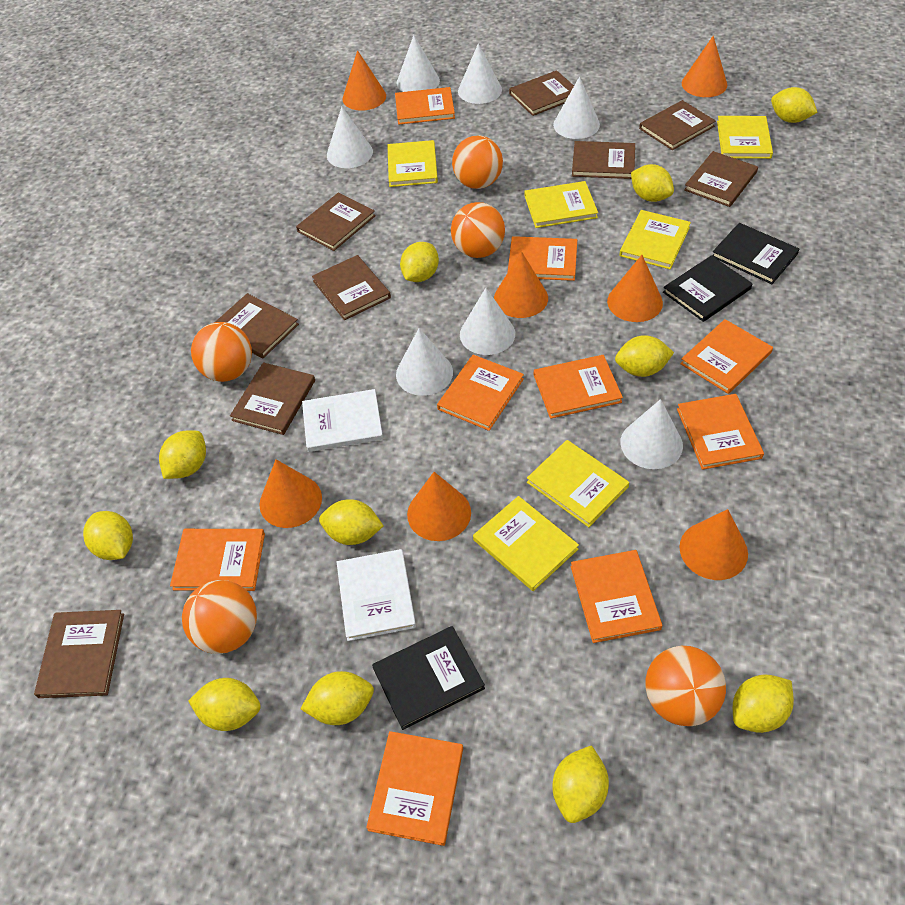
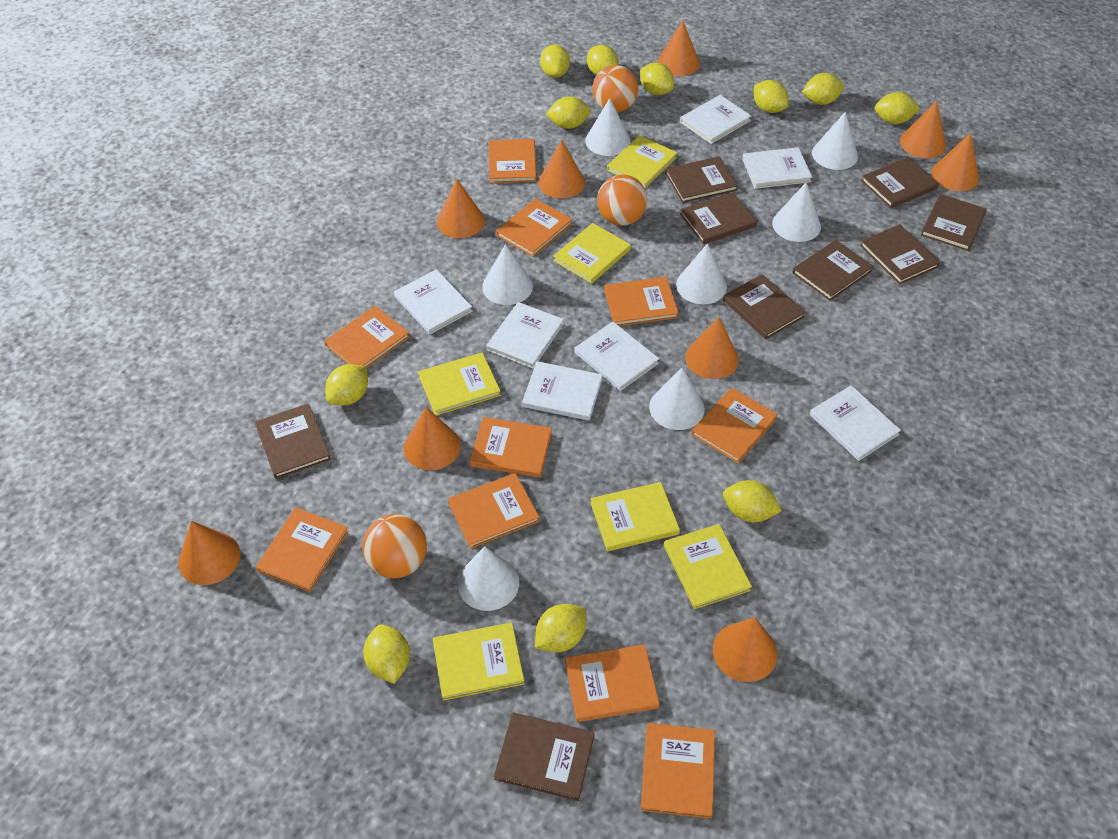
black book: [372,626,485,730] [663,255,752,322] [712,223,799,284] = 3 -> none = 0
orange ball: [182,580,257,654] [191,322,252,382] [451,202,505,258] [452,136,503,189] [645,646,726,726] = 5 -> [362,514,427,578] [592,65,638,112] [597,174,647,226] = 3
orange book: [170,529,265,591] [366,731,463,846] [395,87,455,125] [437,355,524,431] [508,236,577,281] [534,355,623,419] [571,550,662,643] [677,394,764,470] [680,319,773,394] = 9 -> [256,507,348,592] [324,306,410,368] [448,473,540,549] [469,417,552,478] [489,139,537,183] [496,198,572,257] [565,644,660,722] [604,277,679,326] [641,723,715,819] [691,387,778,463] = 10
orange cone: [259,459,322,528] [342,50,386,111] [407,472,471,541] [494,251,548,318] [607,255,663,322] [679,509,748,580] [682,36,727,97] = 7 -> [178,521,240,585] [404,407,461,470] [437,179,485,238] [538,140,585,199] [657,20,700,76] [685,317,739,379] [713,617,777,682] [900,100,946,159] [931,133,979,191] = 9
white book: [302,389,383,452] [337,549,416,641] = 2 -> [394,270,473,334] [486,302,564,369] [522,361,603,421] [574,321,659,391] [680,95,751,144] [742,147,812,189] [810,385,901,461] = 7

